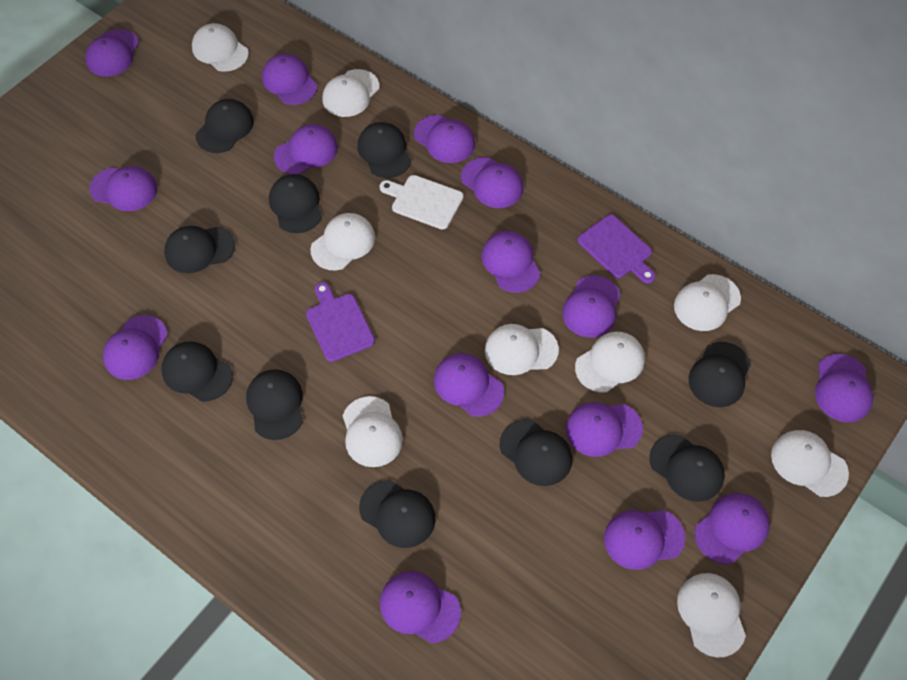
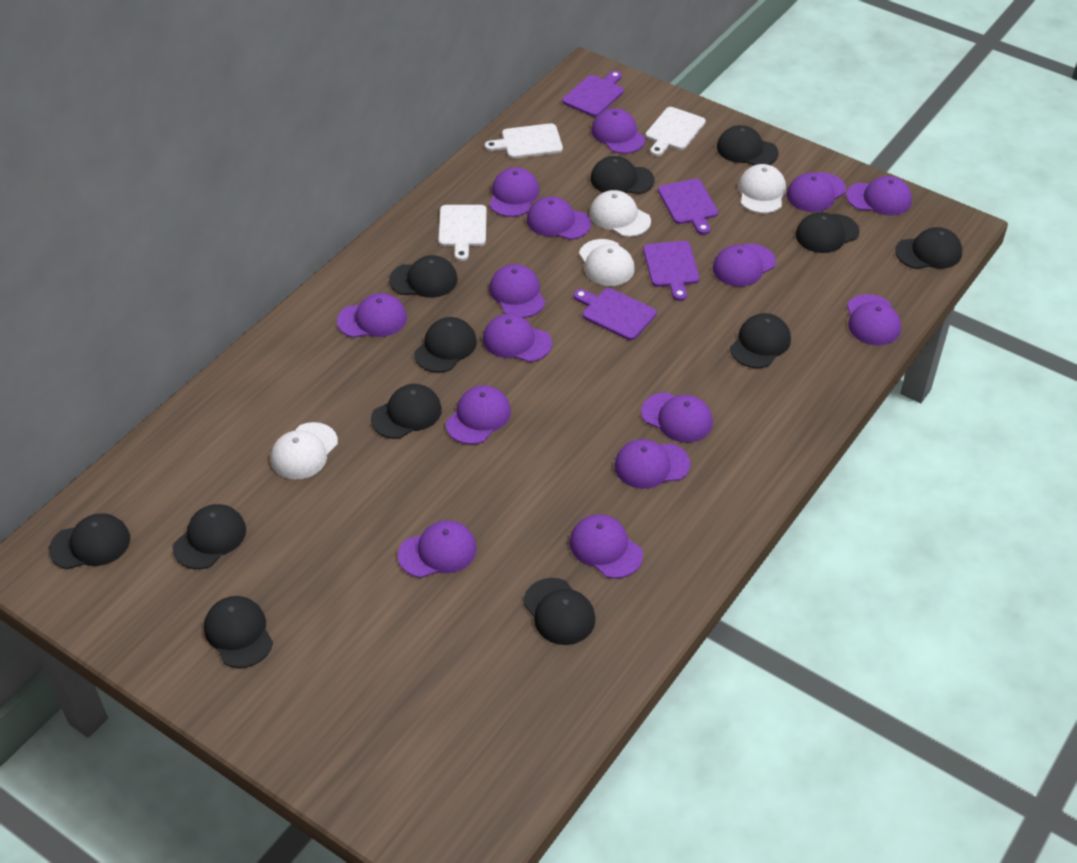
black cap: [161,341,233,402] [164,226,235,273] [196,99,254,153] [246,369,303,440] [269,174,322,233] [357,122,411,178] [359,480,436,548] [500,419,572,486] [649,434,725,502] [689,342,751,407] = 10 -> [49,513,130,569] [173,504,246,569] [204,596,273,668] [371,384,442,439] [389,255,458,298] [414,317,477,373] [523,578,595,645] [591,156,654,194] [717,125,779,165] [730,313,791,368] [796,212,860,253] [895,227,962,269] = 12
purple cutting board: [306,282,375,362] [578,215,655,284] = 2 -> [562,71,624,117] [573,288,657,340] [643,241,700,301] [658,179,718,235] = 4
white cap: [192,23,249,72] [310,213,375,271] [322,69,379,117] [343,396,403,467] [485,324,559,375] [575,332,645,392] [674,274,741,331] [677,573,746,658] [771,430,849,497] = 9 -> [271,422,338,480] [579,239,635,286] [590,190,651,237] [738,164,786,213] = 4
white cutting board: [379,175,464,230] = 1 -> [439,205,487,261] [485,123,563,159] [645,107,706,156] = 3

